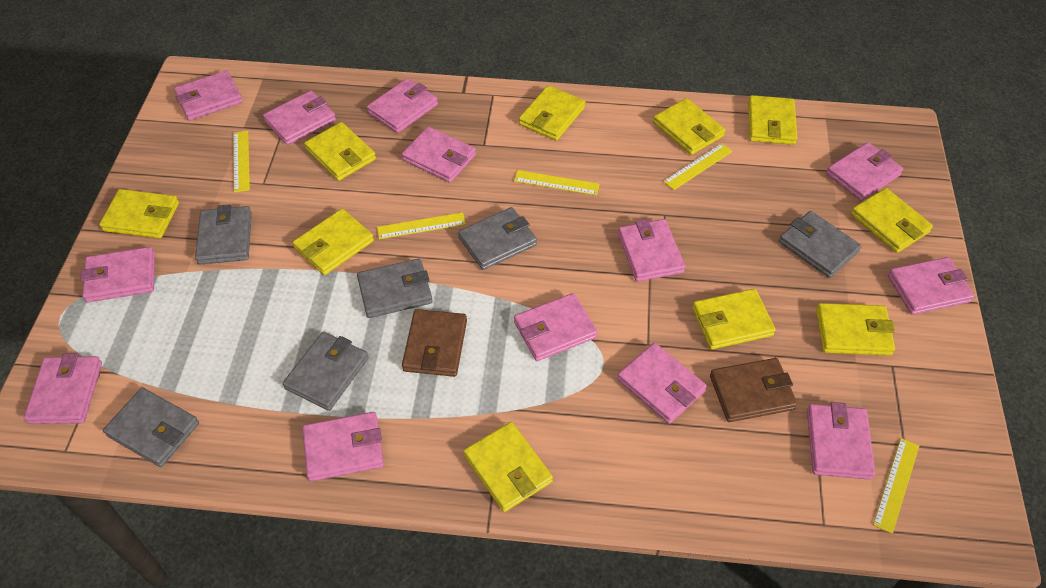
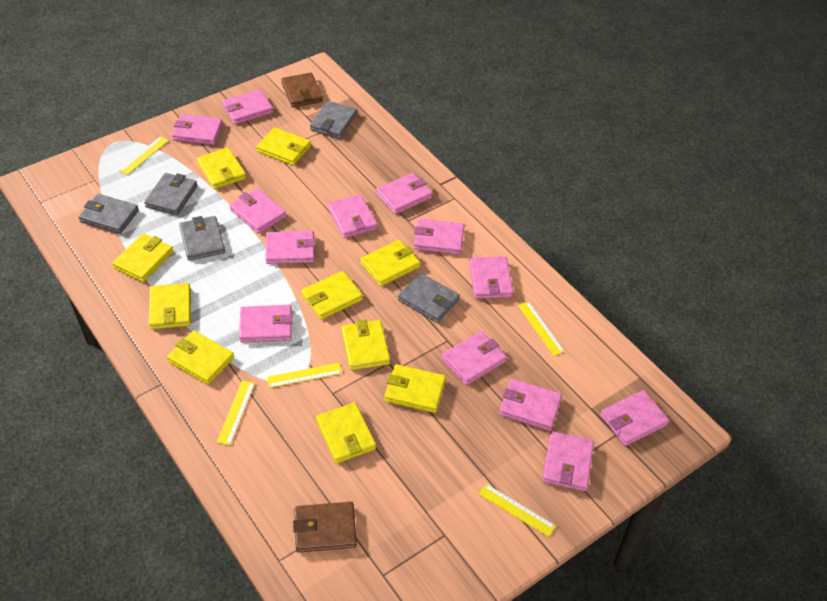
grey wallet: [103,387,199,467] [195,204,252,265] [283,332,369,411] [357,259,433,318] [458,207,537,270] [779,211,862,278] = 6 -> [78,194,139,234] [144,173,198,215] [179,216,225,261] [310,101,357,139] [398,273,460,323] = 5

